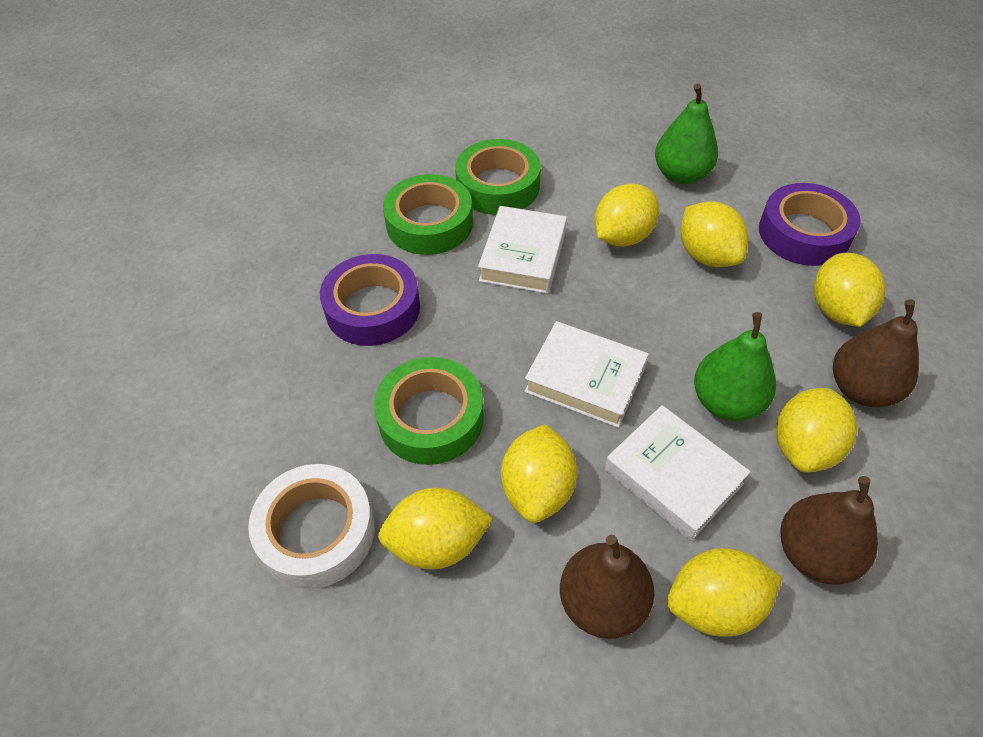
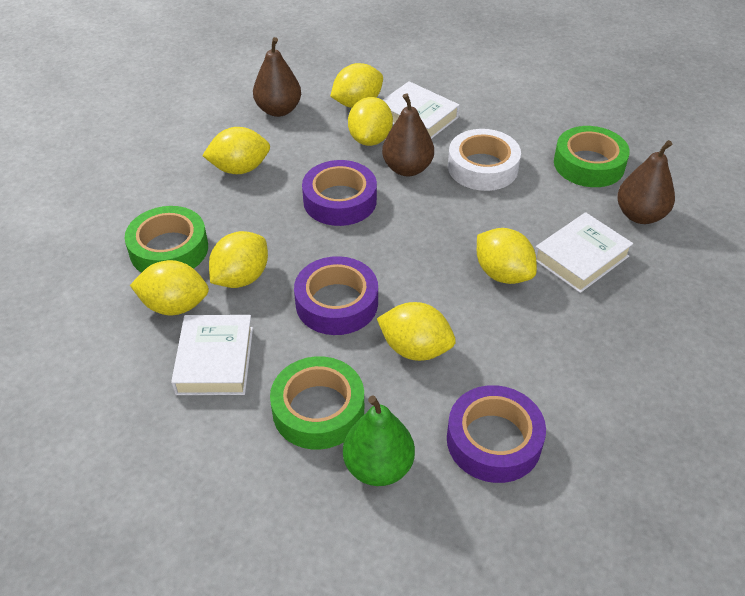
green pear: [655,83,718,184] [694,312,776,421] = 2 -> [343,396,415,486] = 1
purple tape: [320,254,420,346] [759,183,861,266] = 2 -> [294,256,378,335] [302,160,377,226] [447,385,546,483] = 3

